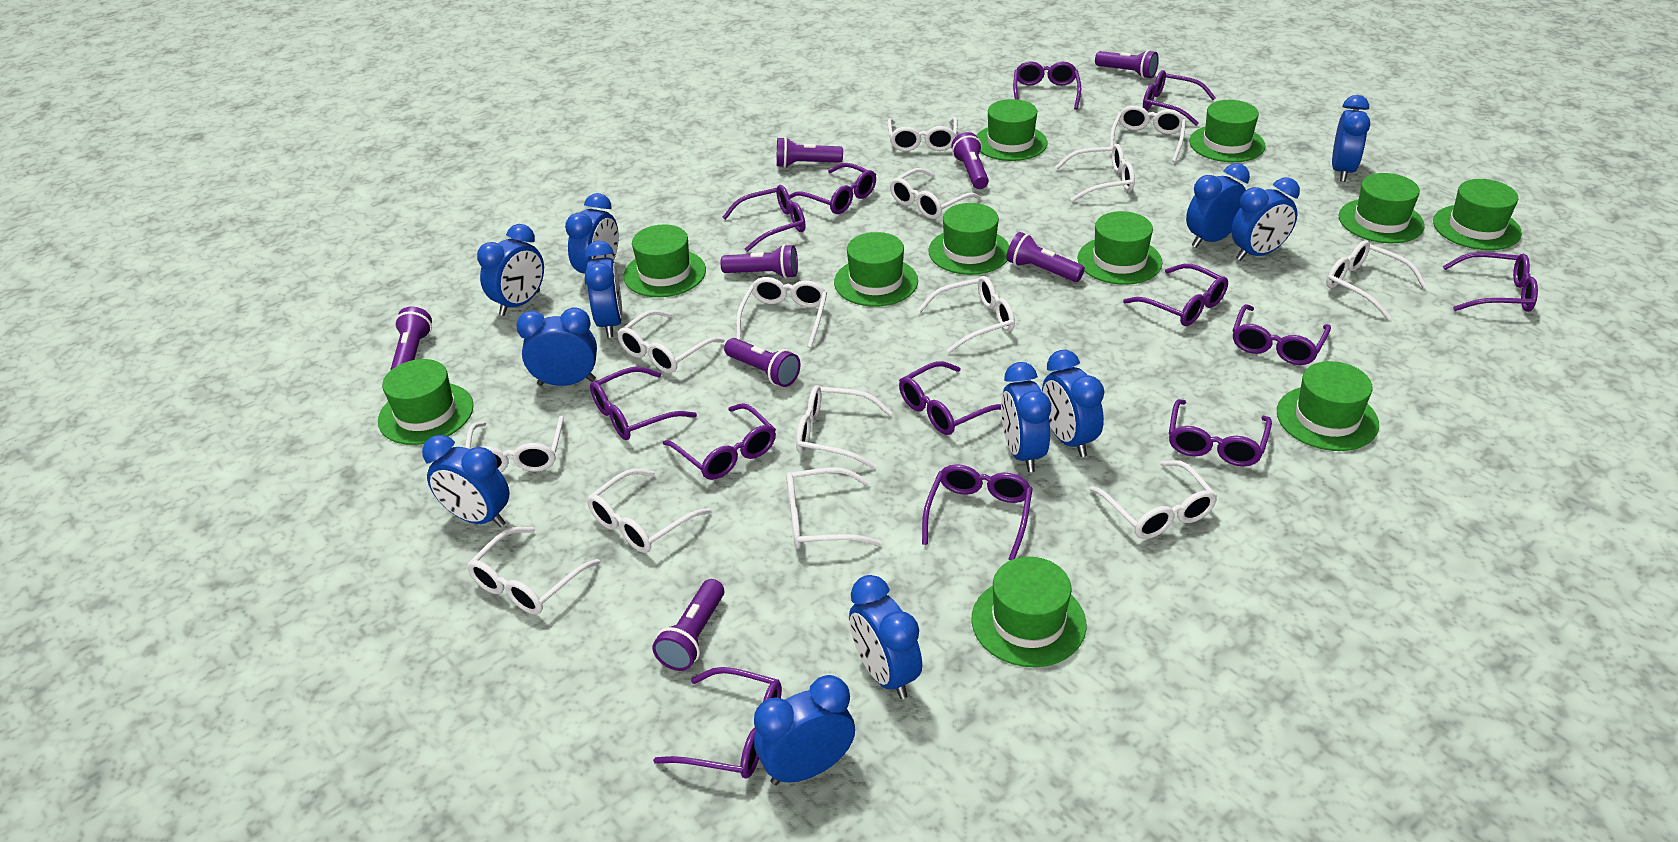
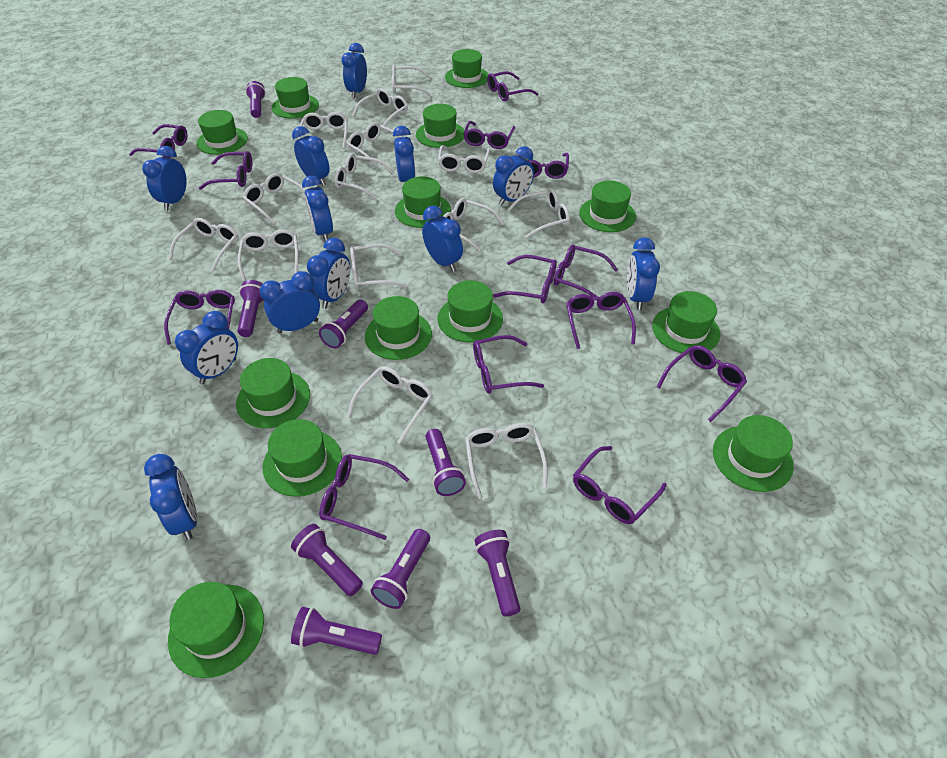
green hat: [378,359,474,445] [623,225,706,297] [834,232,918,307] [928,203,1009,275] [971,557,1087,667] [976,99,1047,161] [1077,211,1163,285] [1189,100,1265,162] [1277,361,1379,451] [1339,173,1425,243] [1433,179,1522,250] = 11 -> [168,582,264,678] [196,110,248,155] [236,358,310,428] [262,419,342,497] [272,77,319,119] [365,296,432,360] [395,177,451,228] [416,104,464,148] [437,280,503,343] [445,49,489,88] [579,181,636,232] [652,291,720,354] [713,415,794,492] = 13

